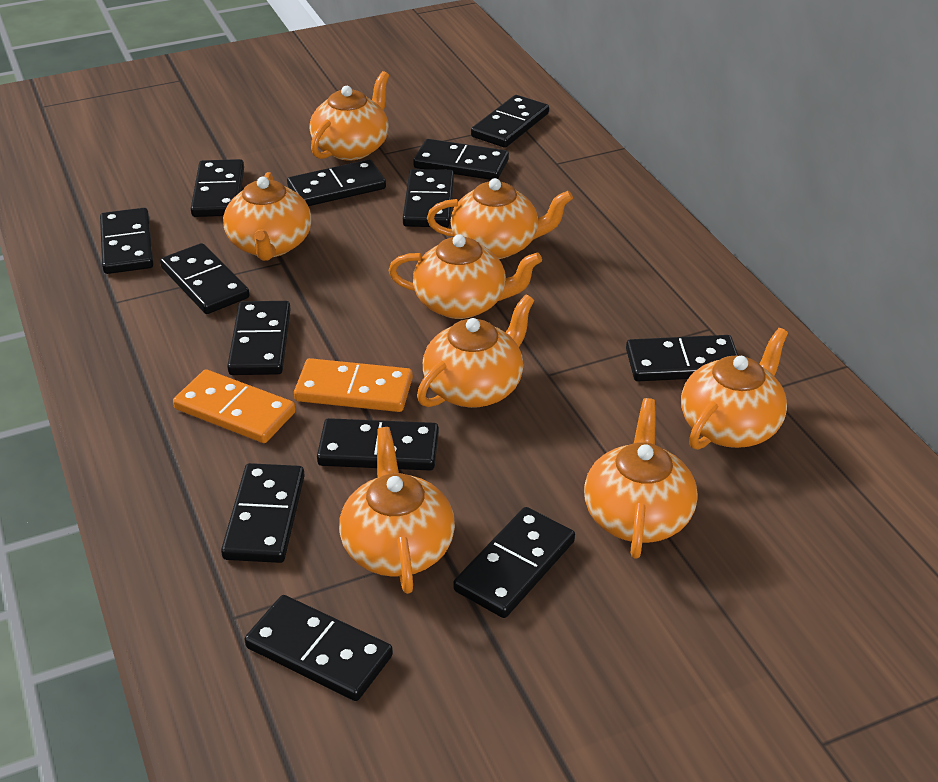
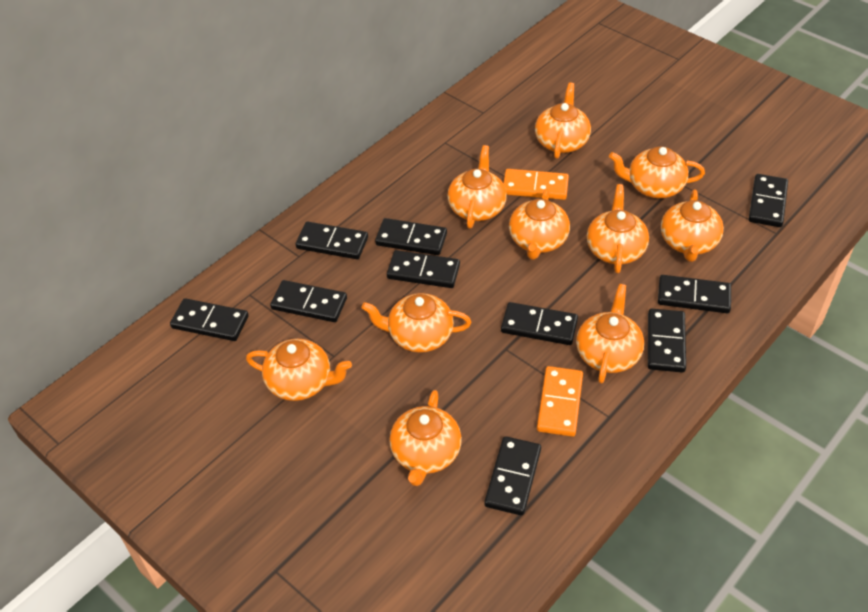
black domino: [100,208,153,274] [160,243,249,314] [191,159,244,217] [221,463,305,563] [227,301,291,375] [244,595,393,701] [287,160,386,206] [317,418,439,471] [403,169,454,227] [413,139,509,180] [453,507,575,618] [471,95,549,148] [626,335,738,381] = 13 -> [170,298,249,341] [270,280,347,322] [296,222,368,259] [375,218,447,255] [387,250,460,288] [484,436,541,516] [501,302,578,345] [648,309,686,373] [658,275,731,313] [749,174,788,227] = 10
orange teapot: [223,172,312,261] [310,71,389,160] [339,427,455,594] [389,234,542,319] [417,295,534,408] [427,178,573,259] [584,398,698,559] [681,328,788,450] = 8 -> [246,339,352,401] [361,293,471,353] [390,390,462,486] [447,145,507,228] [509,188,570,260] [535,82,591,159] [576,284,644,384] [587,184,649,273] [609,146,705,198] [661,189,724,262] = 10

